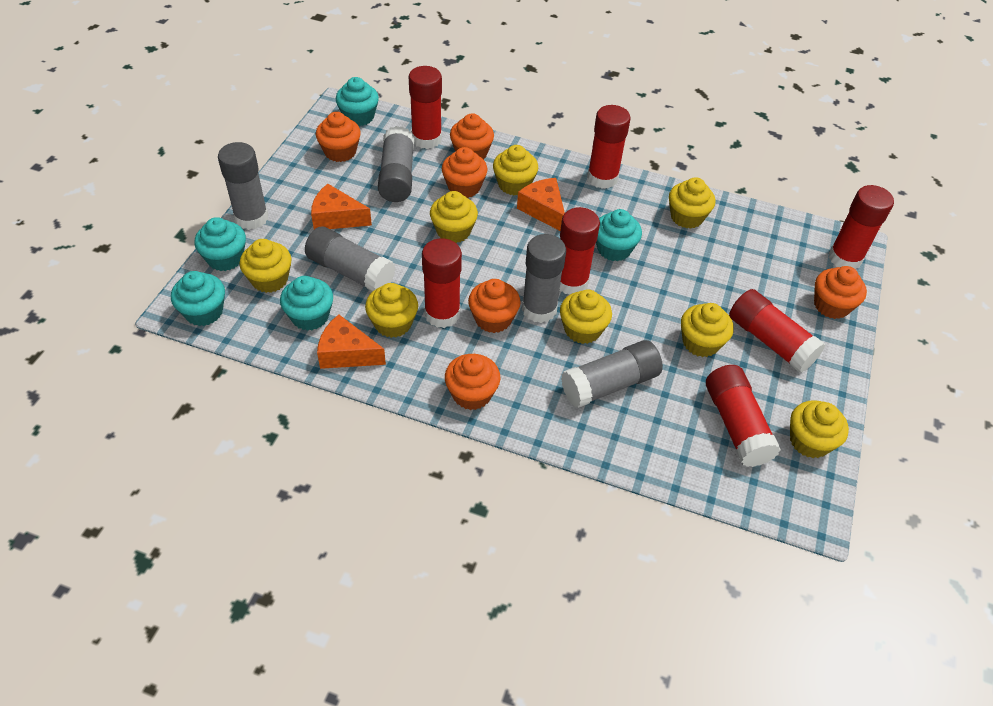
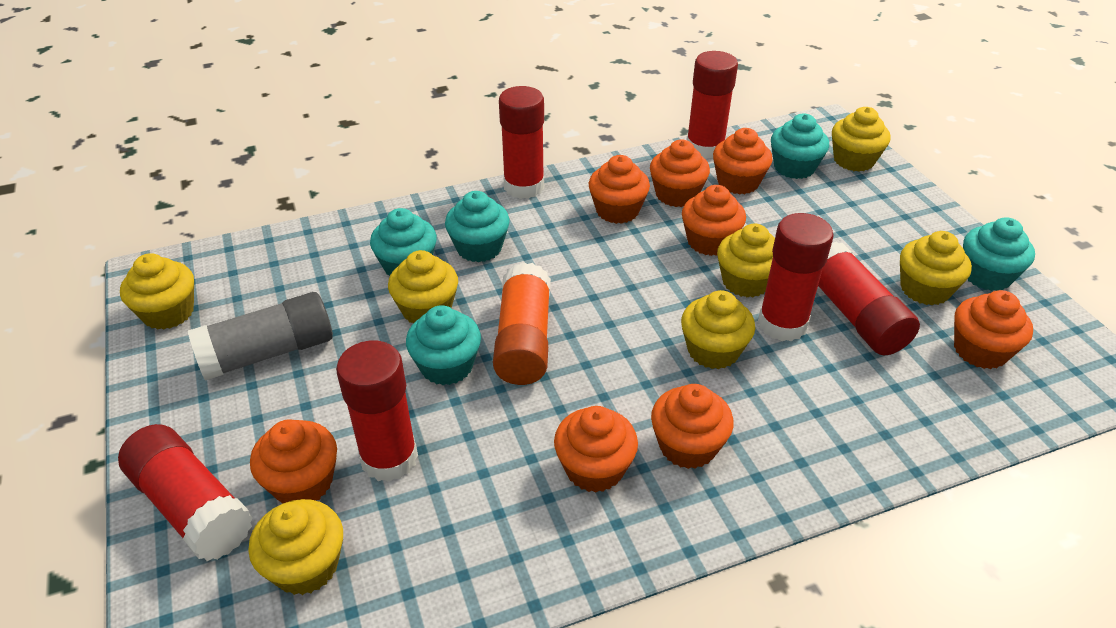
grey glue stick: [218,142,268,230] [305,227,395,292] [378,126,414,202] [522,234,566,323] [561,340,663,408] = 5 -> [188,292,333,381] = 1
orange cheese: [311,184,372,229] [317,314,386,369] [517,178,565,231] = 3 -> none = 0
orange cupcake: [316,112,361,162] [442,147,488,198] [445,354,500,410] [450,113,494,159] [468,279,521,333] [814,266,867,319] = 6 -> [250,419,337,504] [554,406,638,493] [589,155,650,224] [650,140,710,207] [651,384,733,469] [682,185,746,256] [713,128,773,195] [954,290,1033,369] = 8
orange glue stick: none = 0 -> [493,262,551,385] = 1
red glue stick: [409,66,442,149] [422,238,462,328] [559,207,600,294] [587,105,630,189] [706,365,781,467] [729,289,825,373] [829,185,894,269] = 7 -> [118,424,253,561] [336,341,418,482] [499,86,544,199] [686,51,738,159] [758,213,834,341] [818,241,920,355] = 6
yellow cupcake: [239,239,292,293] [365,283,418,338] [430,191,478,243] [493,145,538,196] [560,289,612,344] [669,177,716,229] [681,303,734,357] [790,400,849,458] = 8 -> [120,253,194,330] [248,499,343,595] [388,250,458,323] [681,290,755,369] [717,223,775,298] [832,107,890,172] [900,231,972,306] = 7

